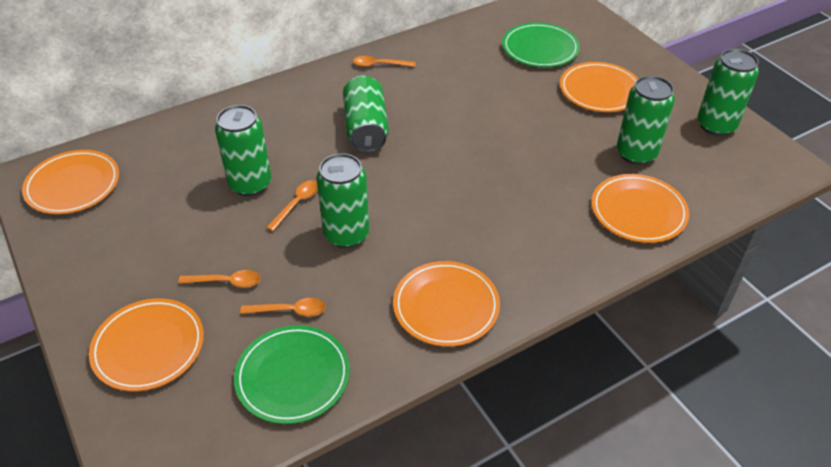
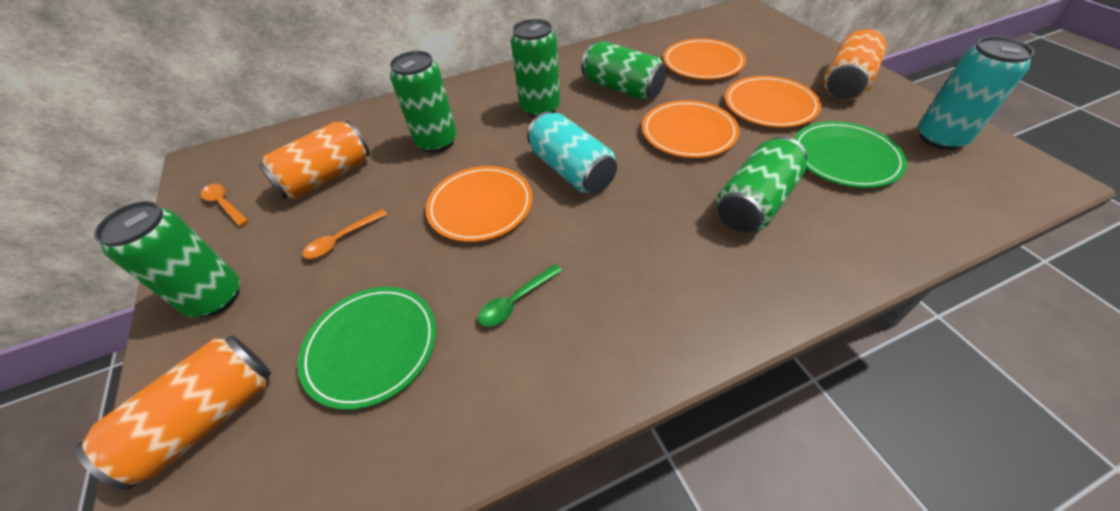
green spoon: none = 0 -> [478,264,562,327] = 1
orange can: none = 0 -> [75,335,271,490] [258,120,370,199] [824,28,887,100] = 3
orange plate: [22,150,119,214] [89,298,204,391] [393,261,500,347] [560,62,638,112] [591,174,689,243] = 5 -> [426,166,533,242] [642,100,740,158] [663,38,746,80] [725,76,821,128] = 4
orange spoon: [178,270,261,288] [240,298,326,317] [266,180,318,231] [353,56,416,67] = 4 -> [201,184,249,227] [302,209,387,259] = 2
turquoise can: none = 0 -> [527,112,617,194] [918,36,1034,150] = 2

